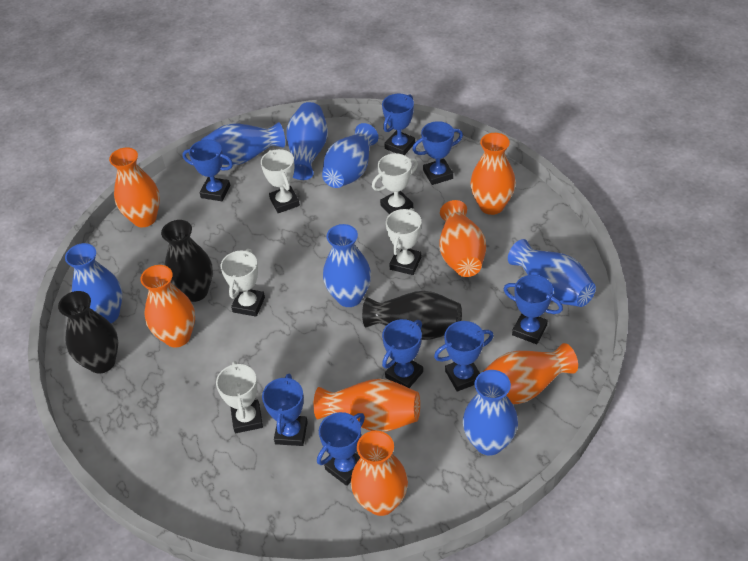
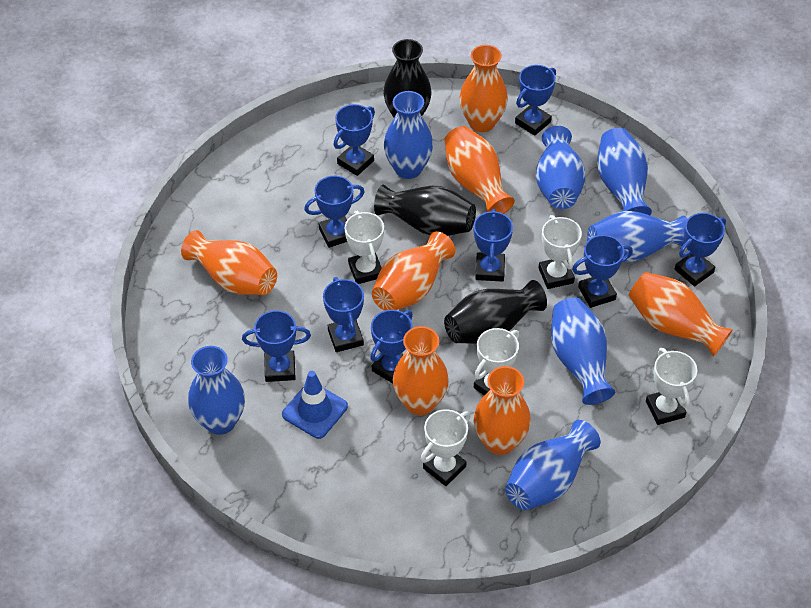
blue traffic cone: none = 0 -> [282,371,348,439] = 1
blue trophy: [182,139,233,201] [262,374,308,446] [317,412,365,486] [382,94,415,155] [382,319,423,388] [412,121,463,185] [434,321,494,392] [504,275,563,344] = 8 -> [242,310,311,382] [304,176,365,248] [323,277,364,352] [334,104,375,176] [370,310,413,383] [473,209,513,282] [515,65,556,136] [572,235,633,308] [675,213,726,286] = 9

